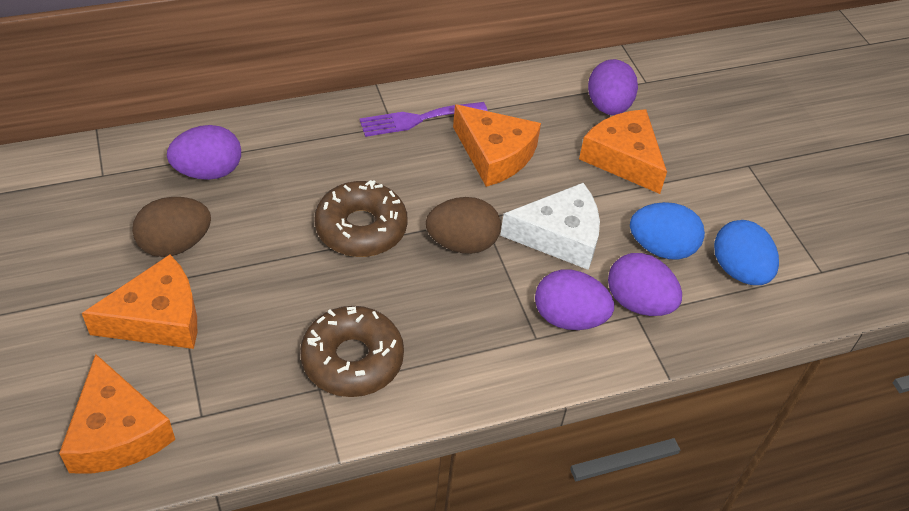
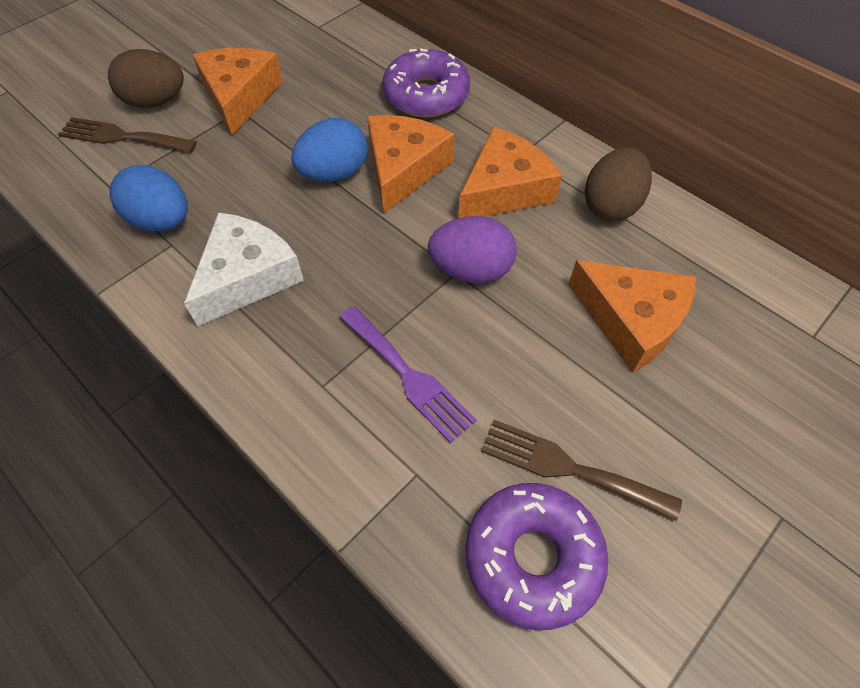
brown donut: [300,306,404,397] [315,180,408,257] = 2 -> none = 0
brown fork: none = 0 -> [58,117,197,153] [481,420,682,521] = 2
purple donut: none = 0 -> [382,48,470,117] [465,483,608,630] = 2
purple egg: [167,125,241,180] [535,270,614,330] [588,59,638,115] [608,253,682,316] = 4 -> [428,216,517,283] = 1

